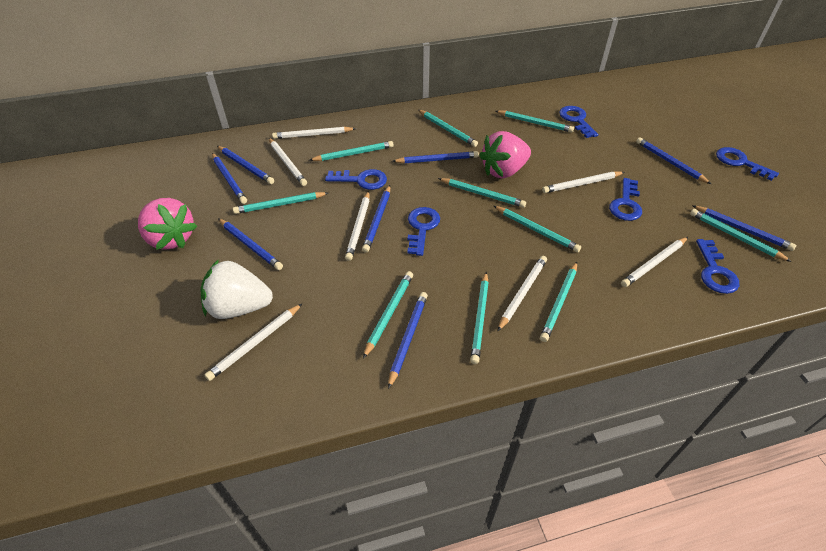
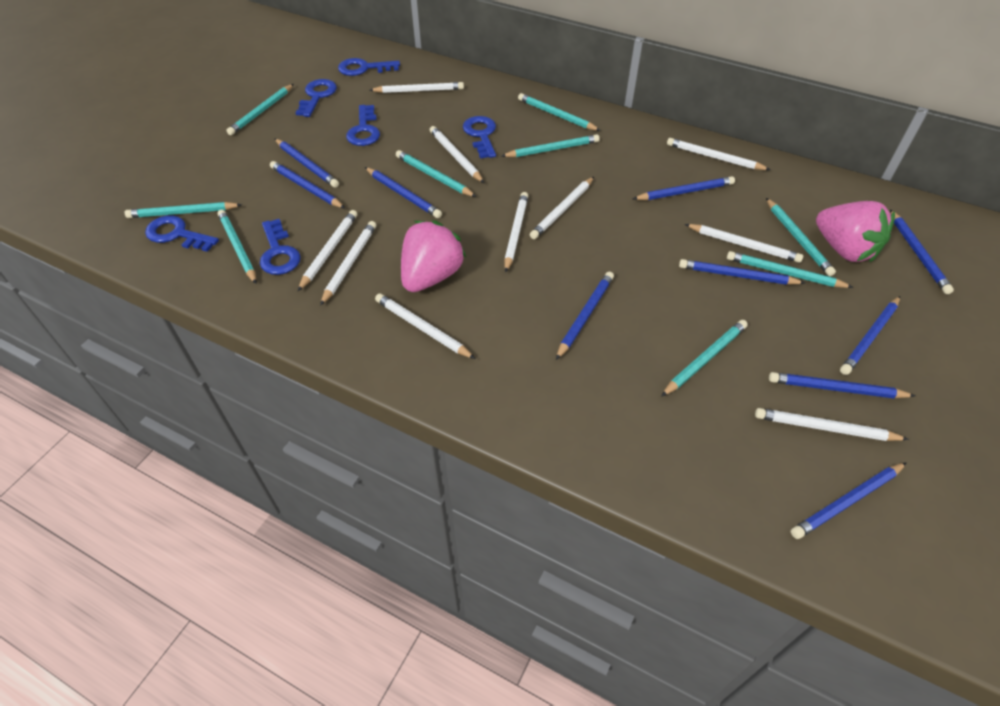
blue pencil: [212,153,247,204] [217,146,274,184] [218,218,283,270] [362,185,390,253] [388,292,428,389] [392,151,479,163] [636,137,711,184] [692,205,796,251] = 8 -> [270,161,345,208] [275,139,339,188] [365,167,442,218] [556,272,614,360] [633,176,735,200] [679,259,805,285] [769,372,915,398] [791,462,907,539] [840,296,900,375] [890,210,954,294] = 10
turquoise pencil: [233,192,328,214] [310,141,394,161] [363,271,413,359] [418,110,478,147] [438,178,526,208] [470,272,489,364] [494,206,581,252] [496,110,574,133] [540,262,577,342] [690,209,792,262] = 10 -> [125,202,242,218] [218,210,256,284] [226,84,294,135] [396,150,476,197] [502,134,600,157] [518,93,601,131] [661,320,748,397] [727,251,853,288] [766,198,836,276] = 9
white pencil: [205,304,302,381] [269,138,307,186] [272,127,356,139] [345,191,370,261] [498,256,547,331] [542,172,625,193] [621,237,688,287] = 7 -> [298,210,357,291] [320,221,376,306] [370,82,464,93] [375,293,475,359] [430,126,484,183] [504,192,528,273] [530,177,594,239] [667,138,771,170] [685,224,803,263] [755,408,909,441] = 10
white strawberry: [201,259,273,319] = 1 -> none = 0

